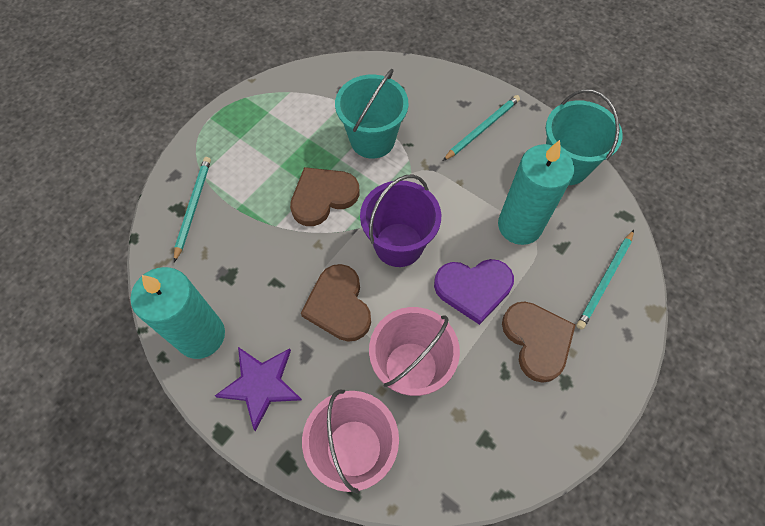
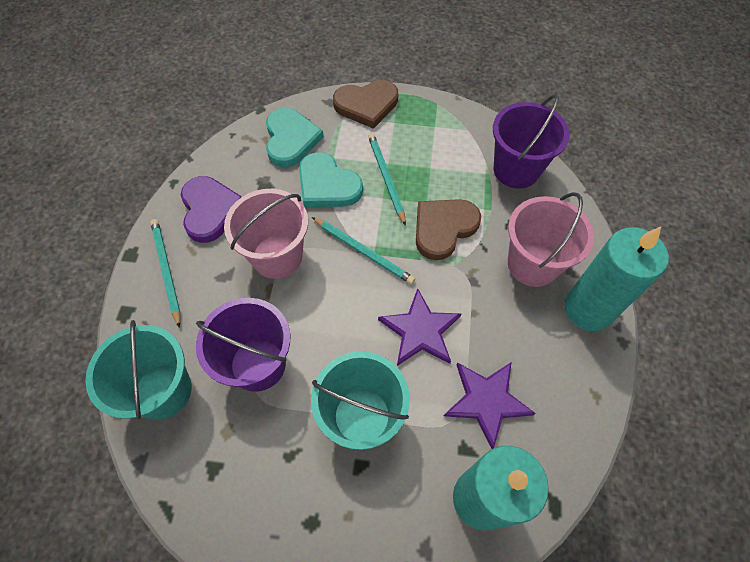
brown heart: [290,167,359,226] [301,264,371,342] [502,301,576,383] = 3 -> [333,80,398,129] [416,199,481,260] = 2
purple bucket: [360,175,441,267] = 1 -> [196,298,290,392] [493,94,569,189] = 2
purple star: [215,347,302,431] = 1 -> [378,288,462,366] [444,362,536,449] = 2
turquoise heart: none = 0 -> [266,108,324,167] [299,152,363,207] = 2

